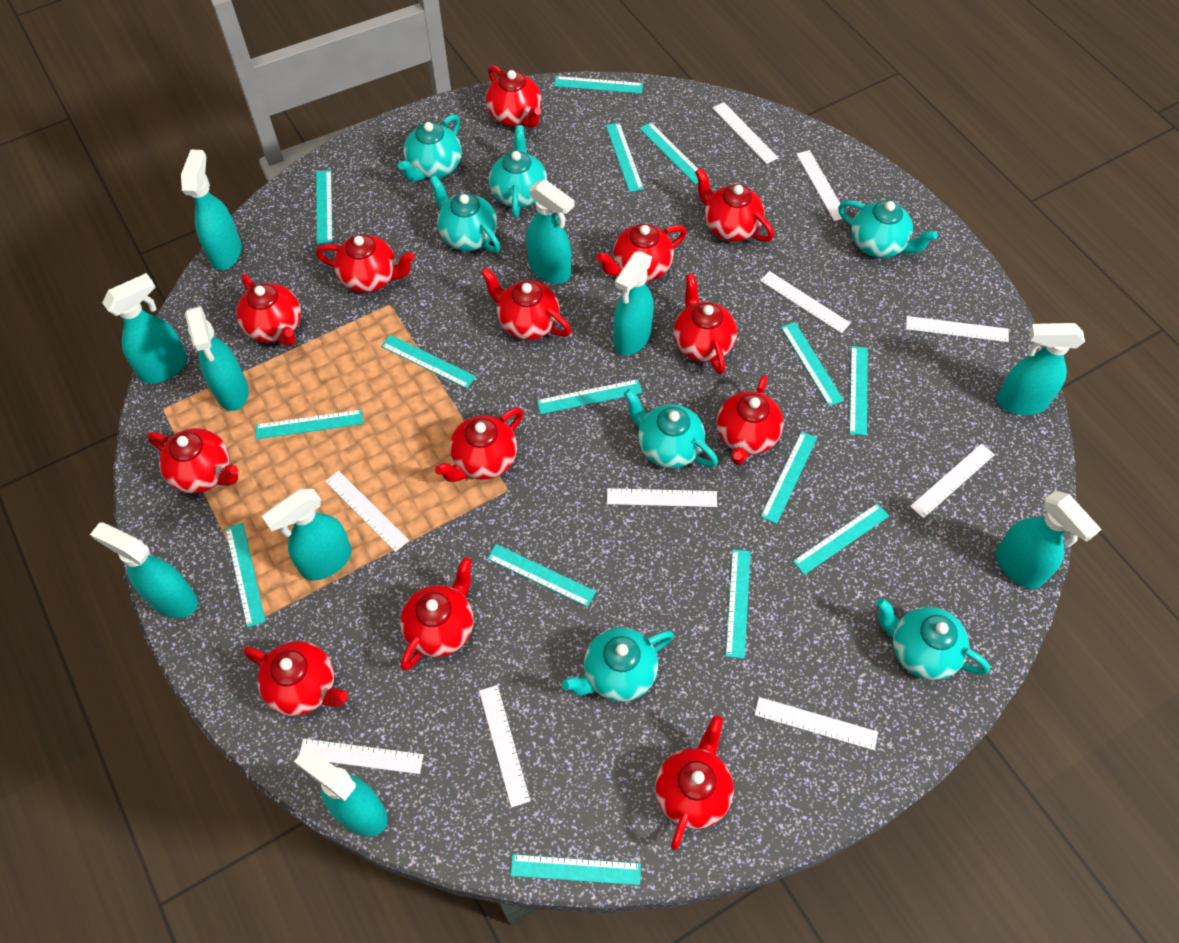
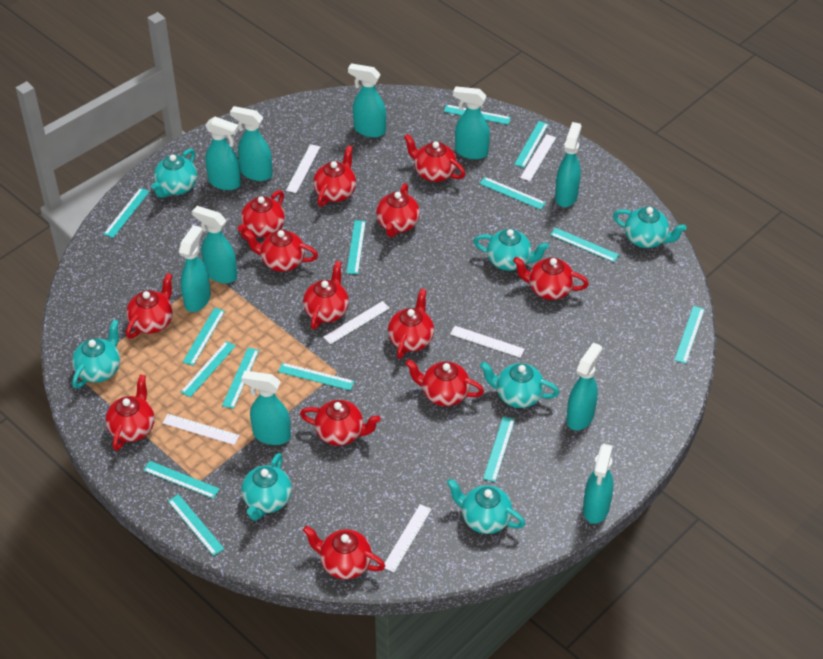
turquoise ruler: [225,523,266,628] [255,409,363,439] [316,170,333,244] [381,335,476,389] [487,544,596,607] [510,854,641,885] [537,379,642,414] [554,76,643,94] [606,122,644,192] [639,122,698,184] [726,549,751,659] [761,431,817,524] [781,322,844,406] [793,503,889,575] [849,346,868,436] = 15 -> [104,188,150,238] [143,461,220,499] [168,494,224,556] [181,341,236,397] [183,308,225,366] [222,348,259,409] [278,363,354,390] [347,220,366,274] [444,104,511,125] [479,177,546,210] [483,417,515,482] [514,121,549,168] [550,228,619,262] [675,306,705,364] = 14
white ruler: [299,739,424,774] [325,471,409,552] [479,685,530,807] [607,488,717,507] [712,102,778,164] [755,697,878,750] [760,271,851,333] [796,150,845,221] [906,316,1009,342] [910,444,995,518] = 10 -> [163,414,240,445] [286,144,320,193] [323,301,390,344] [384,504,432,572] [450,326,525,358] [520,134,556,181] = 6

